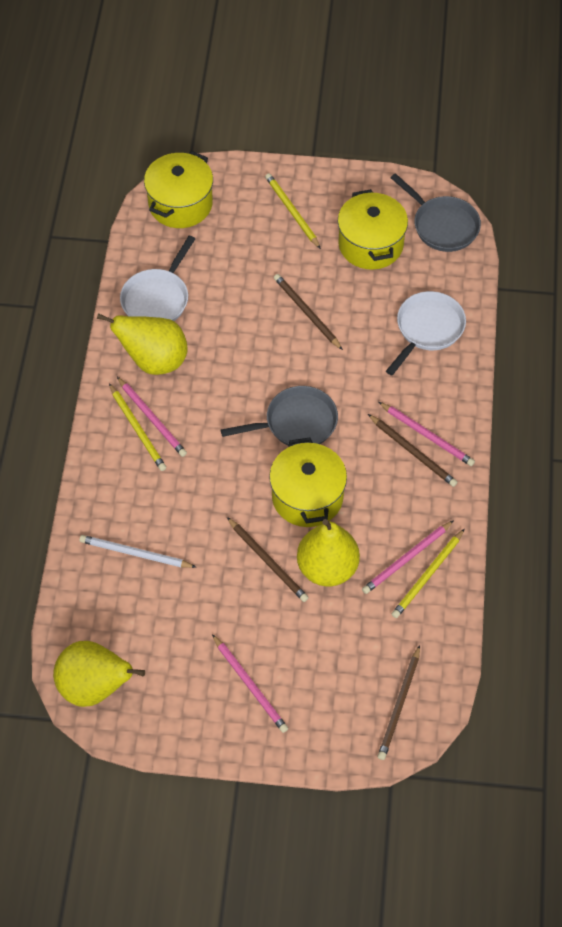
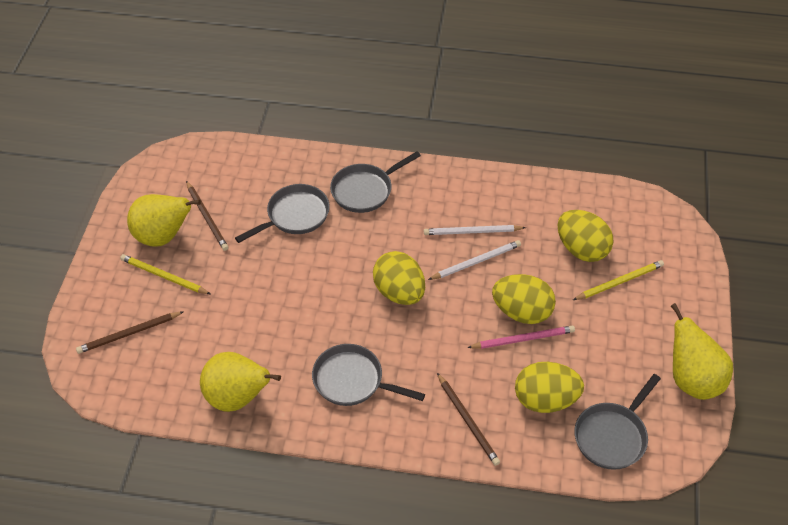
brown pencil: [227,517,309,602] [274,274,343,350] [368,414,457,487] [378,645,420,760] = 4 -> [76,312,183,354] [186,181,229,251] [437,373,500,466] = 3
grey pan: [221,386,338,446] [390,173,481,252] = 2 -> [235,184,330,243] [312,344,425,406] [330,151,421,213] [574,374,661,470] = 4
pink pencil: [117,377,187,457] [212,634,288,733] [362,520,454,594] [379,402,475,466] = 4 -> [467,326,575,349] = 1
white pan: [120,236,195,321] [386,291,466,375] = 2 -> none = 0
white pencil: [79,535,196,568] = 1 -> [424,225,526,235] [428,240,521,280] = 2
yellow egg: none = 0 -> [373,251,425,305] [492,274,556,324] [515,362,584,413] [558,210,614,262] = 4
yellow pencil: [109,383,166,471] [265,173,321,249] [392,529,465,618] = 3 -> [120,254,210,294] [573,260,664,300] = 2
yellow pot: [144,151,213,228] [269,437,347,527] [338,189,408,270] = 3 -> none = 0

